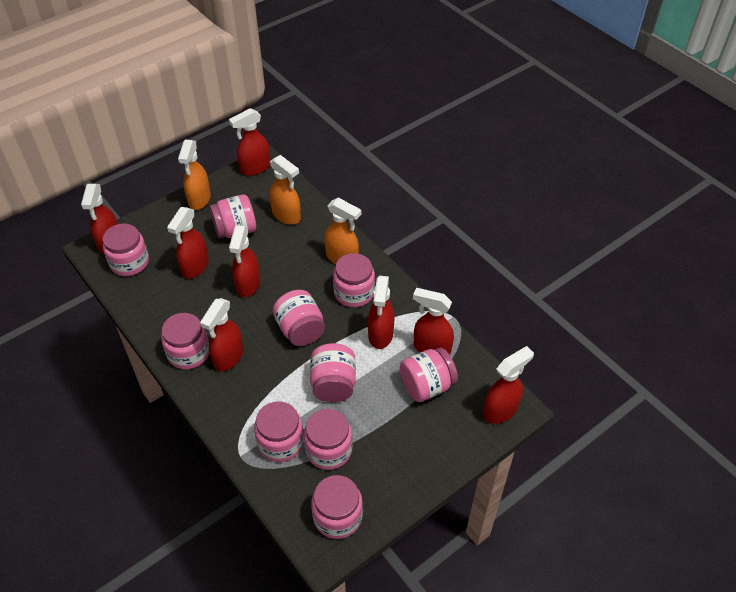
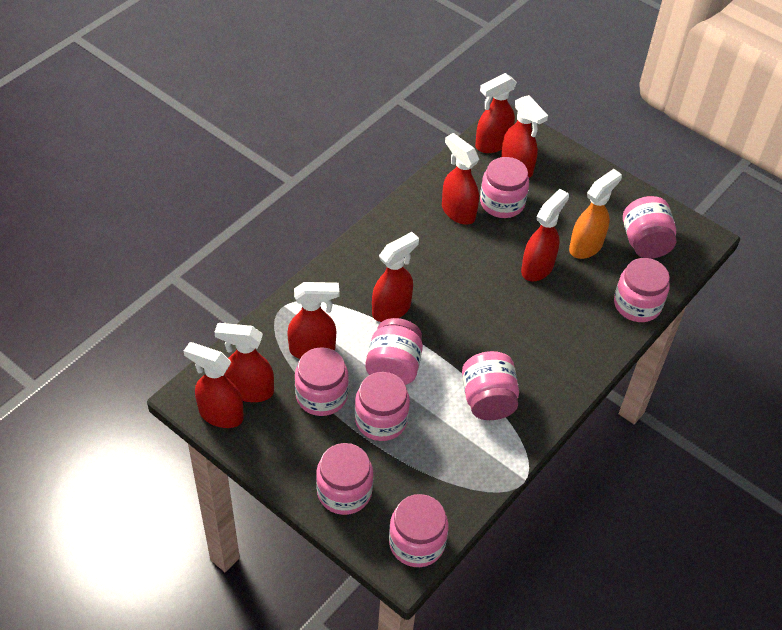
orange spray bottle: [178,140,211,210] [270,155,301,225] [324,197,362,264] = 3 -> [569,169,622,259] = 1
pink jar: [103,223,149,276] [161,313,209,369] [210,194,256,238] [254,401,304,462] [273,290,325,346] [304,409,353,470] [310,343,356,402] [311,475,363,539] [333,253,375,307] [400,347,458,402] = 10 -> [295,347,349,416] [316,443,373,515] [355,372,410,441] [365,318,423,385] [389,494,448,567] [462,351,519,420] [480,157,529,218] [614,258,670,322] [623,196,677,259] = 9

